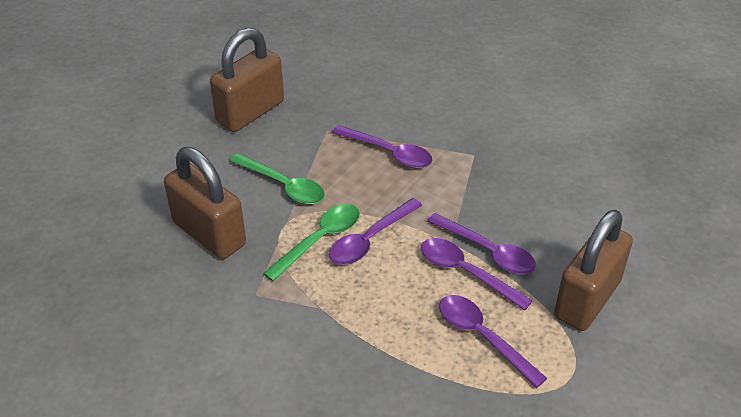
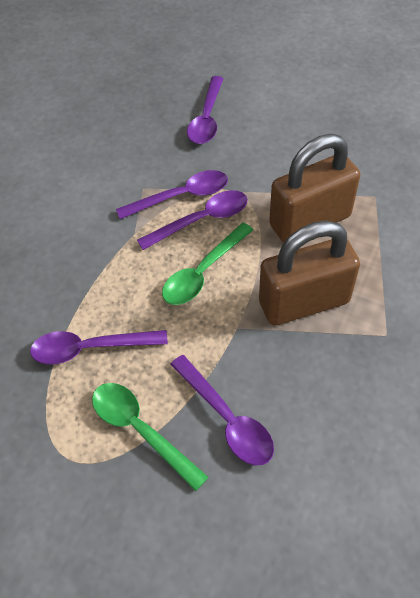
brown padlock: [164,147,246,259] [210,28,284,132] [554,209,633,331] = 3 -> [259,221,360,325] [269,134,360,242] = 2

